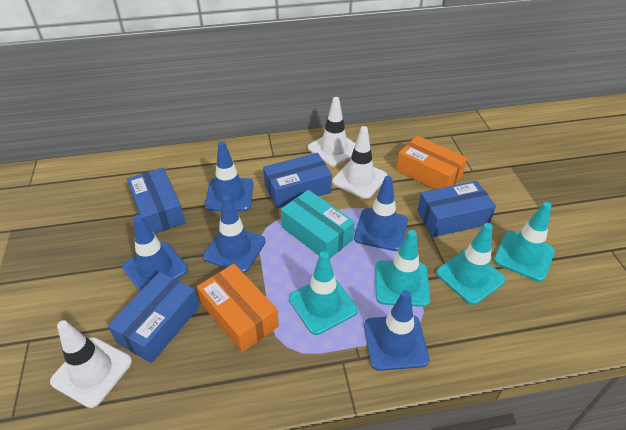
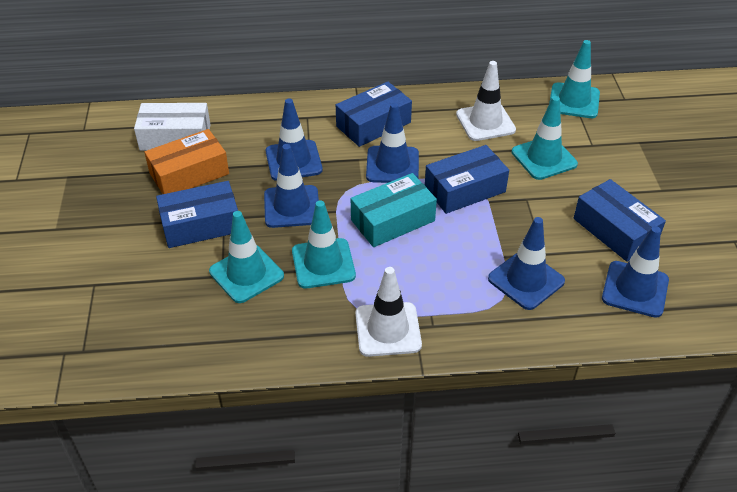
orange box: [197,264,279,352] [396,136,467,189] = 2 -> [144,129,229,194] = 1
white box: none = 0 -> [134,103,211,151] = 1
white traffic cone: [50,320,132,408] [308,97,356,166] [332,126,387,199] = 3 -> [355,267,422,357] [456,61,516,141] = 2

